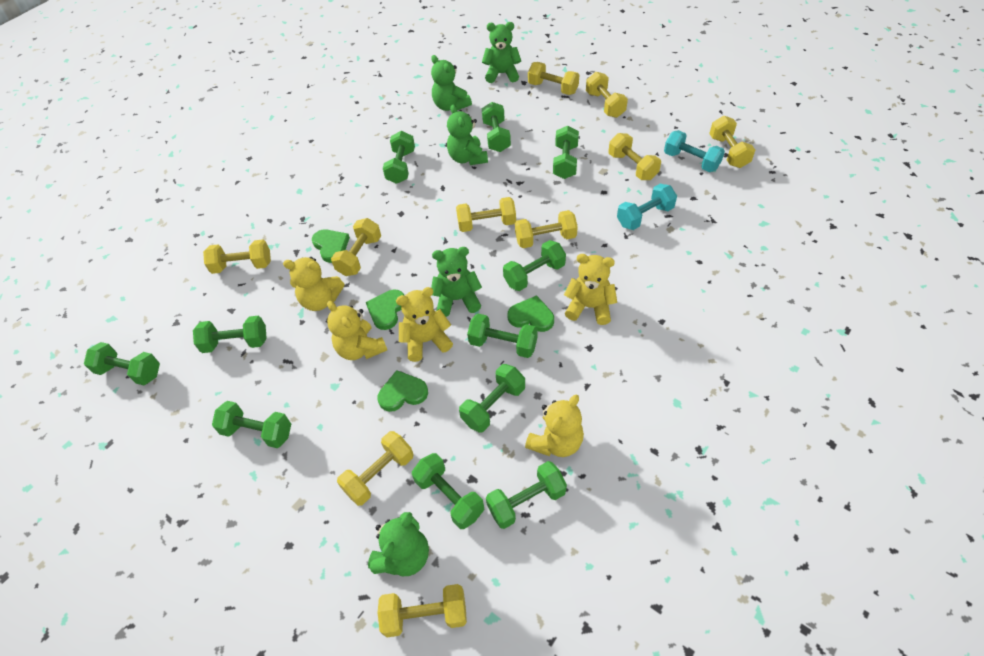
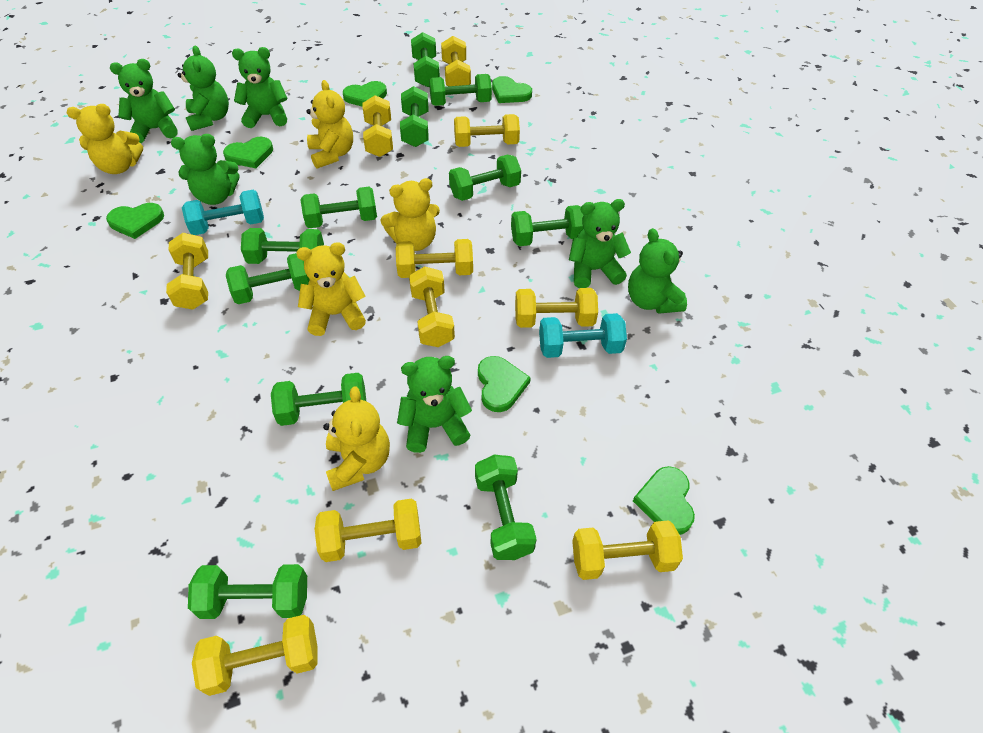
green heart: [312,230,350,263] [366,290,405,330] [377,370,428,412] [507,295,554,332] = 4 -> [106,203,164,239] [223,137,273,168] [343,81,387,107] [478,356,531,412] [492,76,532,103] [633,466,695,535] = 6
green teddy bear: [368,512,429,576] [431,55,472,111] [431,247,482,317] [447,105,488,165] [482,22,521,83] = 5 -> [110,59,178,143] [171,134,239,205] [178,46,229,131] [232,47,288,128] [397,356,472,453] [569,199,631,288] [628,228,687,314] = 7

